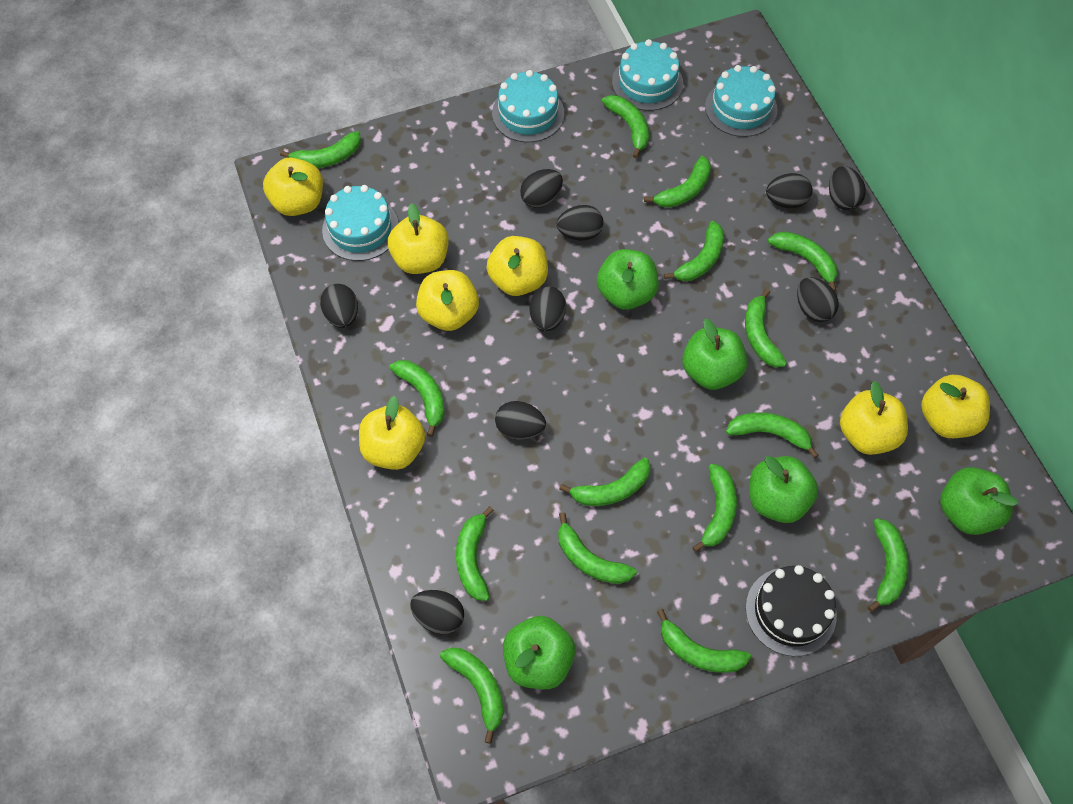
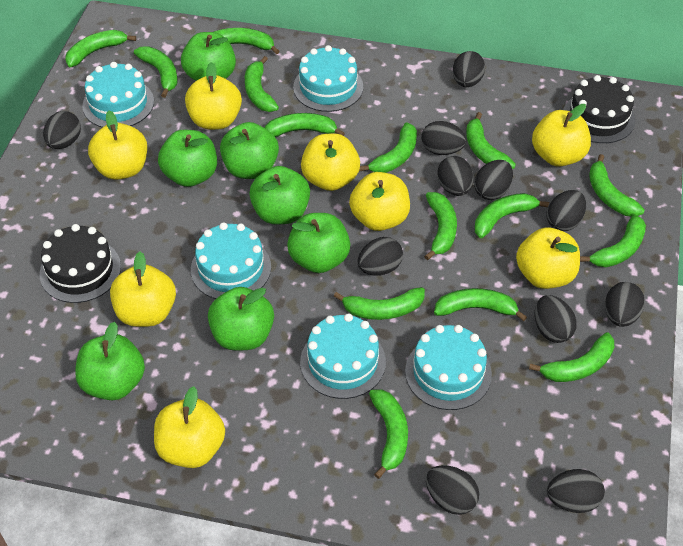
black cake: [746,565,837,656] = 1 -> [40,224,121,303] [563,75,635,143] = 2
black egg: [320,284,358,328] [410,590,464,635] [495,401,546,440] [520,169,563,208] [529,287,566,332] [557,205,603,241] [766,173,813,208] [797,277,839,322] [829,166,866,210] = 9 -> [43,111,81,149] [357,237,403,276] [421,121,466,155] [426,465,479,515] [437,156,474,196] [453,51,485,87] [474,160,513,200] [535,295,577,343] [546,190,586,231] [547,469,605,513] [605,282,645,327] = 11
green apple: [503,616,575,689] [597,249,659,310] [682,318,747,390] [749,456,818,523] [940,467,1018,535] = 5 -> [75,322,145,400] [158,130,217,187] [181,32,236,81] [208,287,274,351] [220,122,279,179] [249,166,310,225] [287,213,350,273] = 7
turquoise cake: [322,185,399,261] [492,70,564,142] [612,39,683,111] [705,65,778,137] = 4 -> [82,62,154,128] [191,222,271,299] [293,45,363,112] [300,314,386,399] [405,325,492,410] = 5
yellow apple: [263,157,323,216] [359,396,425,470] [388,203,449,274] [416,270,479,331] [487,236,548,296] [840,381,908,455] [921,375,990,438] = 7 -> [88,110,147,180] [110,252,176,327] [154,386,225,468] [185,62,242,130] [301,133,360,191] [349,172,410,231] [516,227,580,289] [532,104,591,167] = 8

